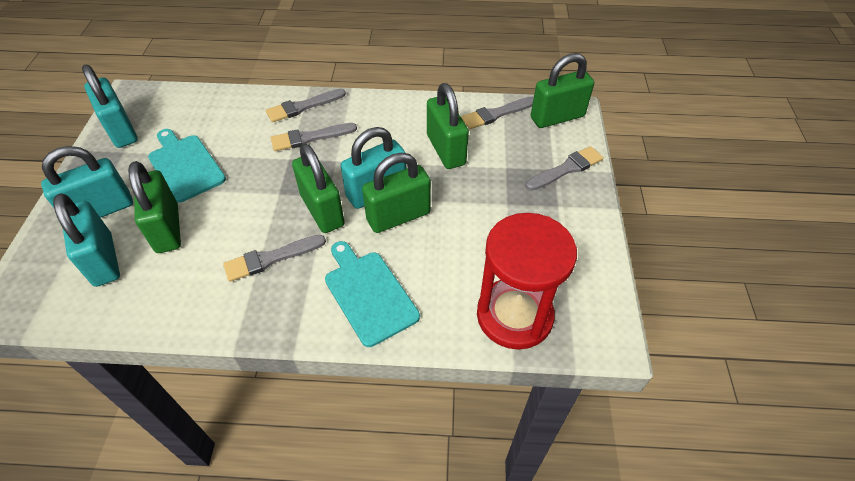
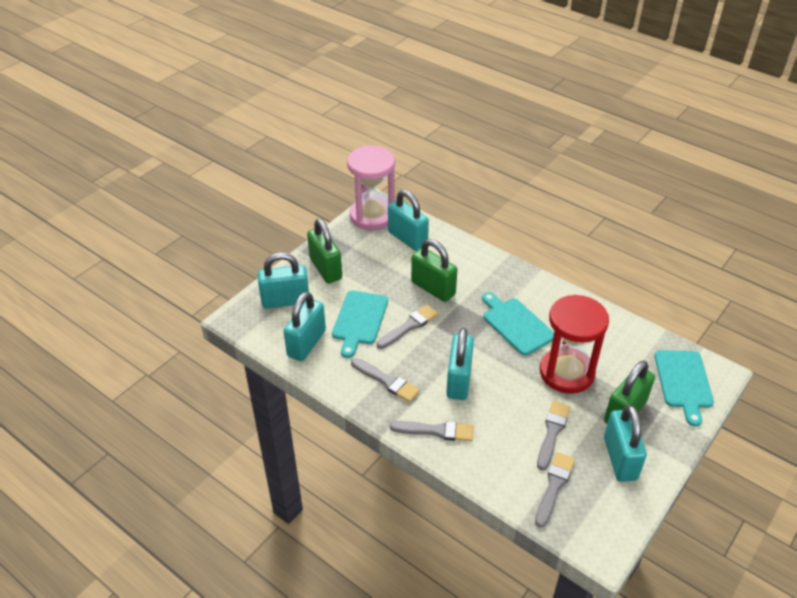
green padlock: [128,161,181,253] [292,144,345,233] [362,153,431,233] [427,83,469,169] [531,53,594,128] = 5 -> [307,219,342,283] [411,239,457,302] [604,361,655,424] = 3
pink hourglass: none = 0 -> [347,146,395,230] = 1
turquoise cutting board: [148,129,226,203] [325,241,420,347] = 2 -> [332,291,388,358] [482,292,554,355] [654,350,714,427] = 3
turquoise padlock: [41,146,133,218] [53,193,120,287] [82,64,138,148] [340,127,406,209] = 4 -> [258,253,309,308] [284,292,326,361] [388,190,429,251] [446,328,474,400] [604,405,647,482] = 5

